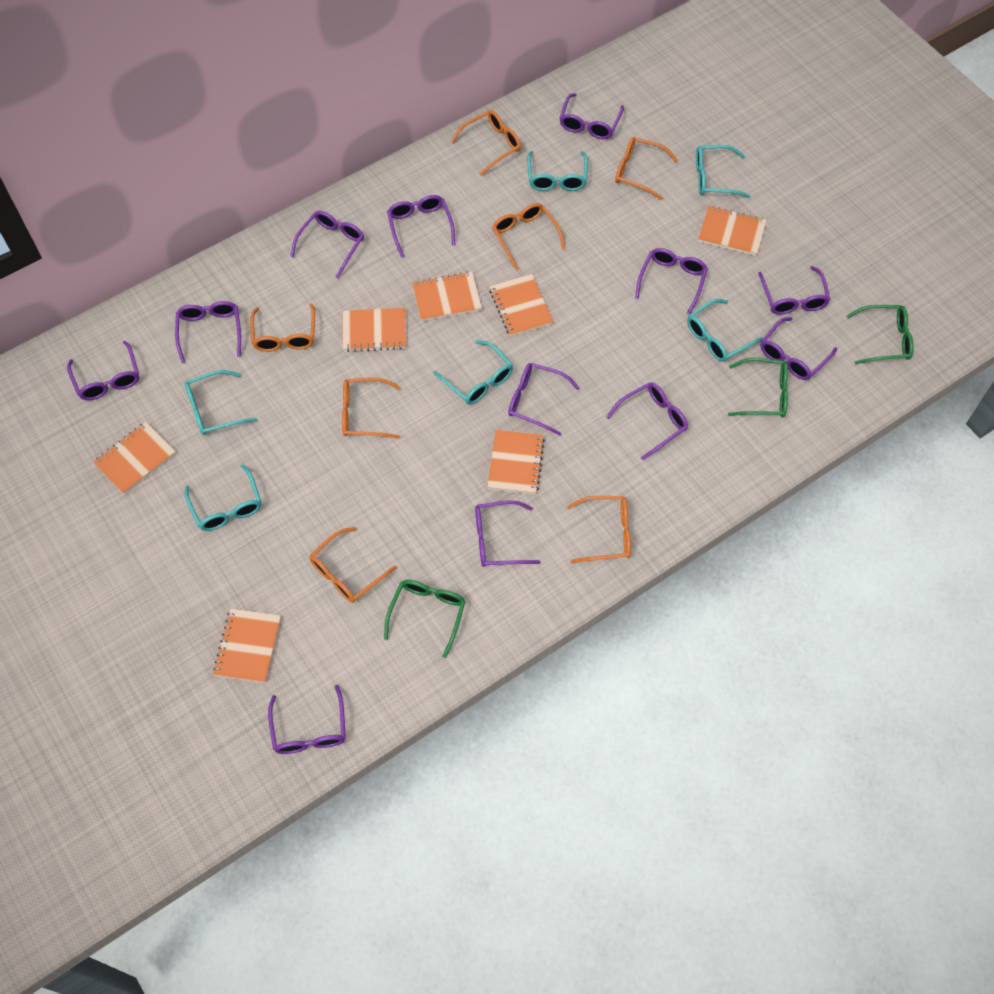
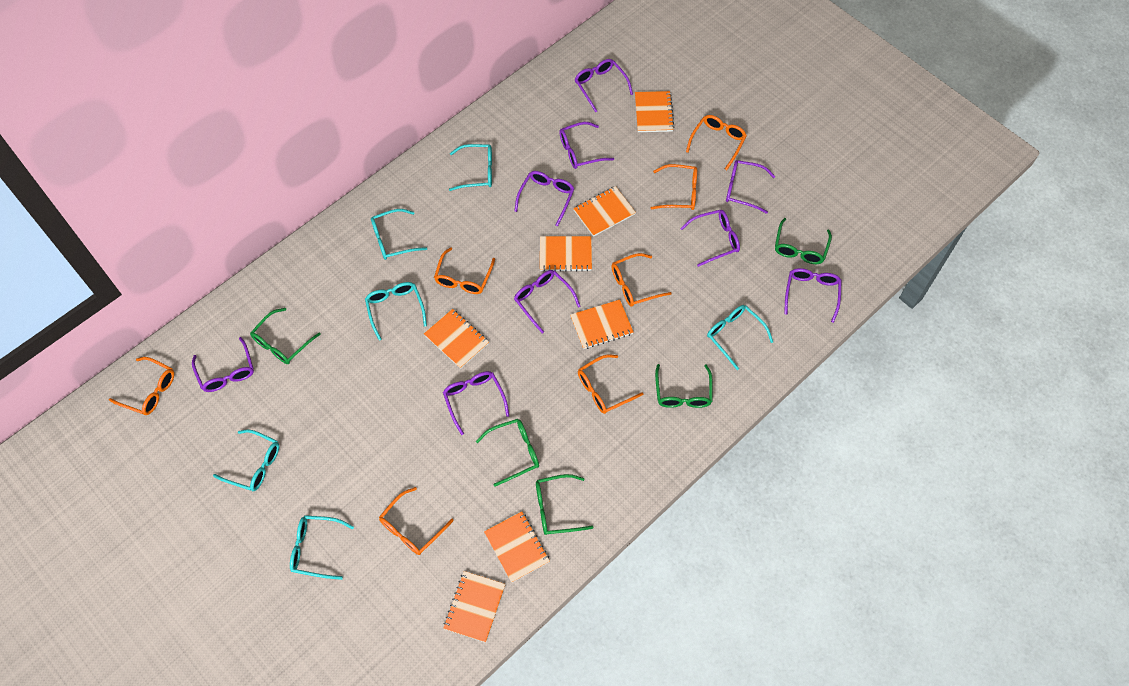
green glasses: [384,580,466,658] [728,358,788,417] [847,305,914,364] = 3 -> [250,308,321,364] [476,419,539,487] [536,474,594,535] [655,364,713,408] [775,218,832,264] = 5
purple glasses: [67,341,139,400] [175,301,241,363] [268,685,346,754] [290,211,364,278] [387,195,455,257] [475,500,540,567] [508,363,580,436] [559,93,624,139] [606,383,688,460] [635,248,708,315] [758,266,830,315] [760,317,837,380] = 12 -> [192,337,254,392] [443,371,509,435] [514,171,575,227] [514,270,581,334] [559,122,614,169] [574,59,633,113] [680,210,740,267] [726,160,776,214] [785,268,842,323] = 9

